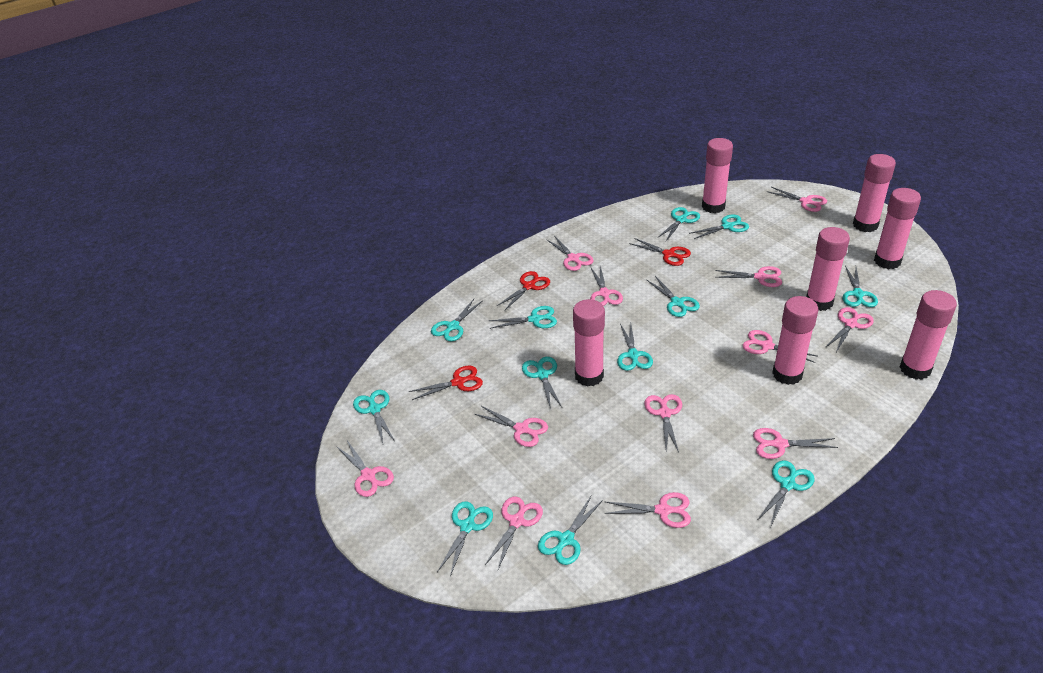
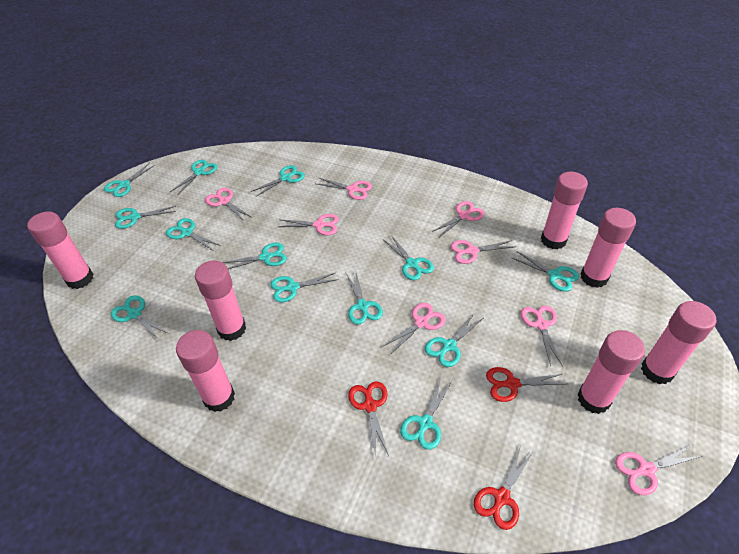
pink scissors: [336,441,394,497] [475,406,548,447] [485,497,543,569] [546,237,594,271] [590,266,623,306] [604,492,691,528] [644,394,682,453] [715,266,782,287] [743,330,817,363] [753,428,838,459] [767,187,827,212] [826,307,874,352] = 12 -> [205,188,251,221] [278,214,339,235] [317,178,372,200] [382,303,446,355] [432,201,485,237] [451,240,514,264] [521,306,563,367] [615,445,702,495] = 8
turquoise scissors: [353,390,395,443] [431,299,482,341] [437,501,493,576] [488,306,557,329] [522,357,562,409] [538,496,603,565] [617,324,653,371] [647,276,700,317] [657,207,700,241] [689,214,749,239] [758,460,814,527] [843,266,878,307] = 12 -> [104,163,155,197] [111,295,169,341] [115,206,176,229] [166,218,221,251] [170,160,217,195] [222,243,287,269] [251,165,305,196] [270,273,339,302] [346,273,383,325] [384,235,434,280] [400,377,453,450] [425,312,483,367] [511,251,579,292] = 13

